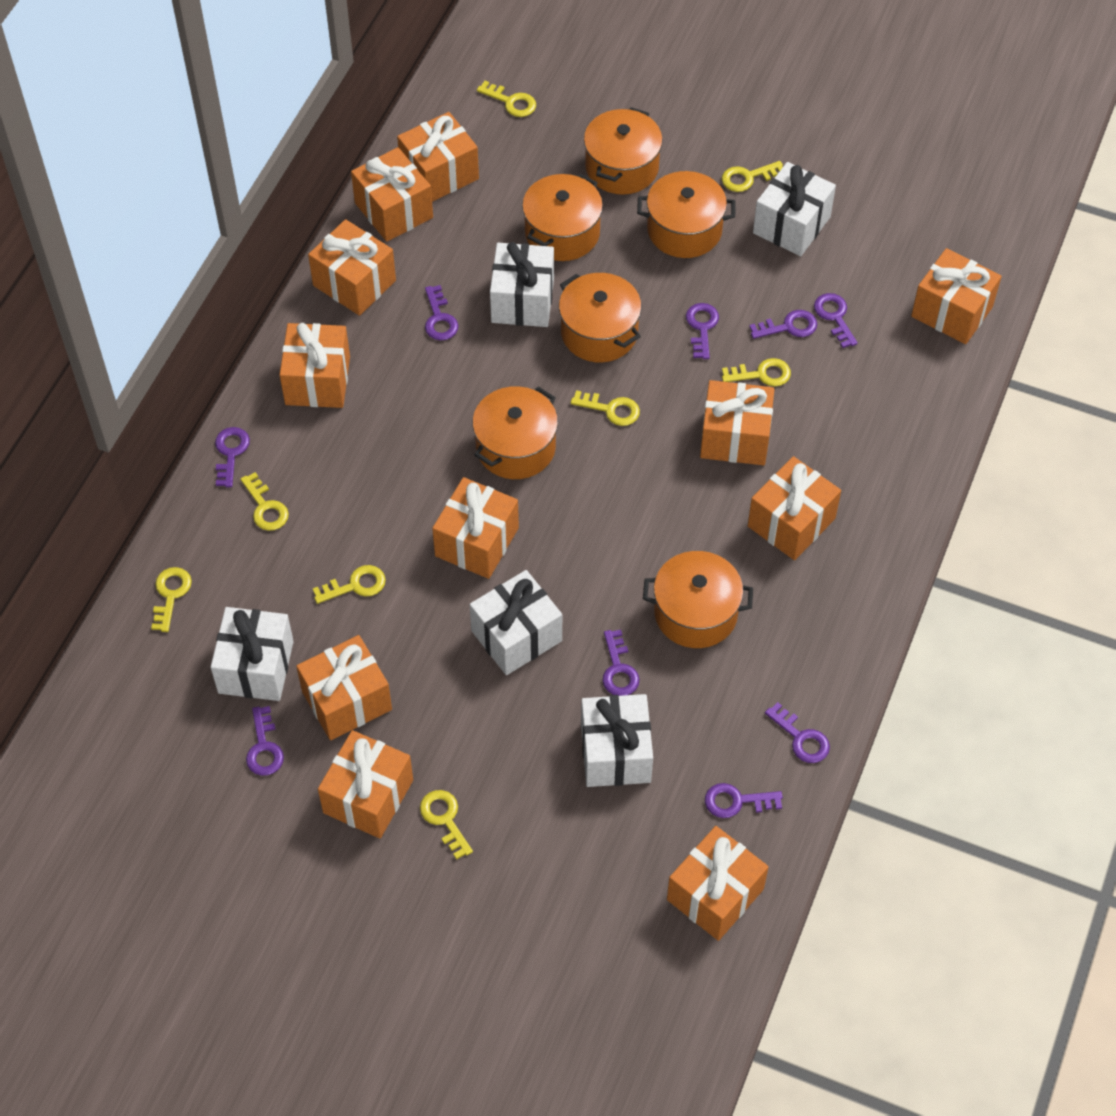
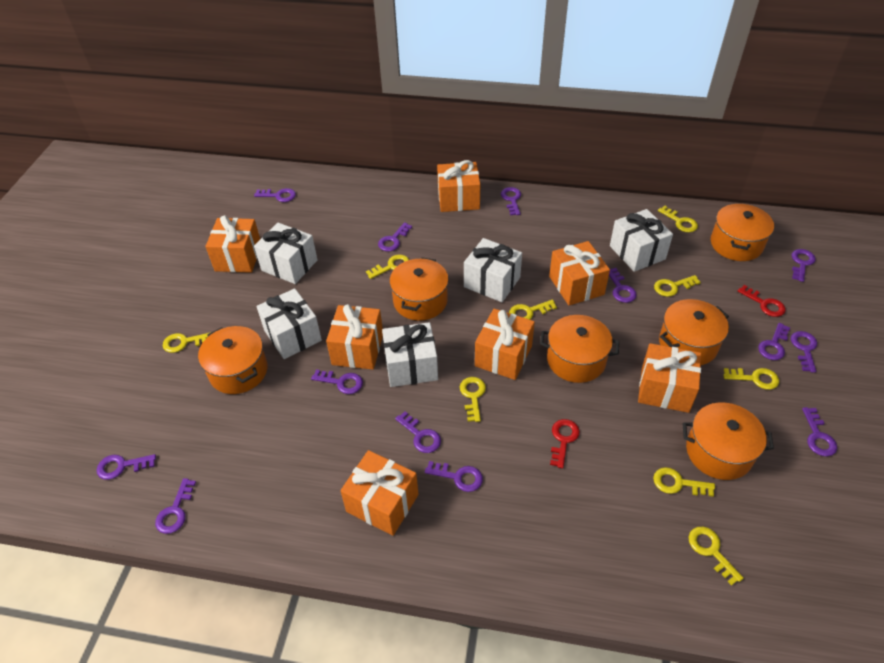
orange gift: [279,323,350,408] [296,635,392,740] [308,219,396,316] [318,730,413,839] [351,147,433,242] [397,112,479,202] [432,477,519,579] [667,826,769,941] [700,380,774,465] [748,456,841,560] [911,248,1002,344] = 11 -> [205,215,260,273] [326,304,383,370] [340,450,419,536] [437,160,480,212] [475,309,535,380] [549,241,610,305] [638,343,701,413] = 7
purple key: [215,427,250,487] [246,706,284,776] [425,285,458,341] [602,630,640,696] [686,303,719,359] [705,783,783,818] [749,310,817,339] [765,702,830,763] [814,293,858,348] = 9 -> [97,454,156,480] [155,478,196,534] [254,188,296,202] [311,369,363,394] [378,222,412,251] [395,411,441,453] [425,461,483,492] [501,187,521,215] [609,268,637,303] [758,323,790,360] [791,331,817,373] [792,249,816,282] [802,407,837,457] = 13
red key: none = 0 -> [550,419,580,468] [738,285,786,317] = 2
yellow key: [151,567,192,632] [240,472,289,531] [313,565,386,604] [420,790,473,860] [477,81,536,117] [571,390,640,426] [722,161,783,192] [722,358,791,387] = 8 -> [163,332,211,353] [366,255,409,279] [460,377,486,422] [509,300,557,320] [653,467,715,497] [654,275,701,297] [658,206,698,232] [689,527,744,586] [723,368,779,390] = 9

